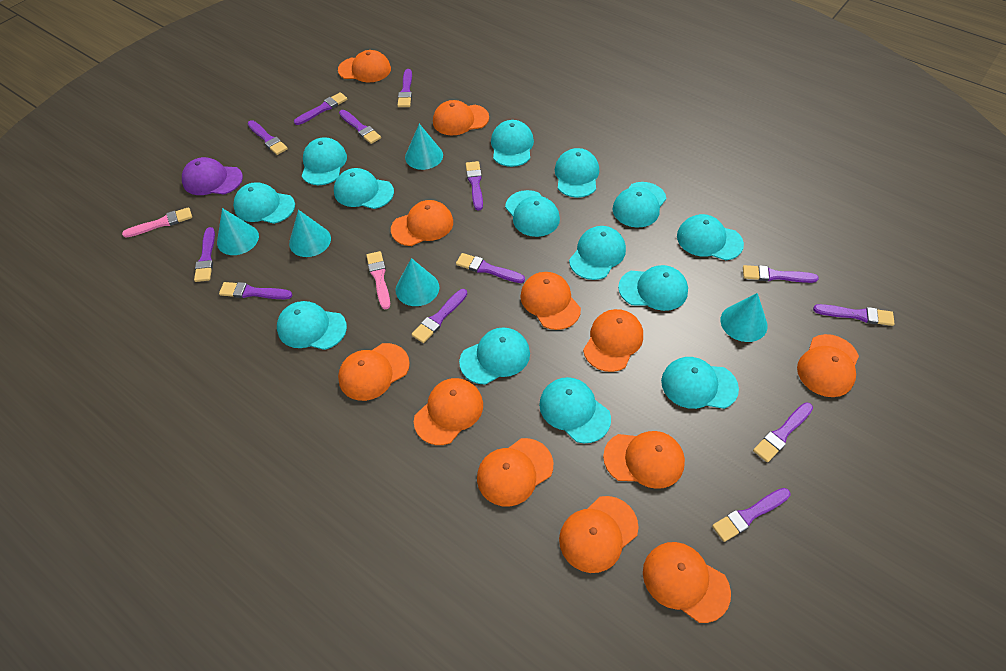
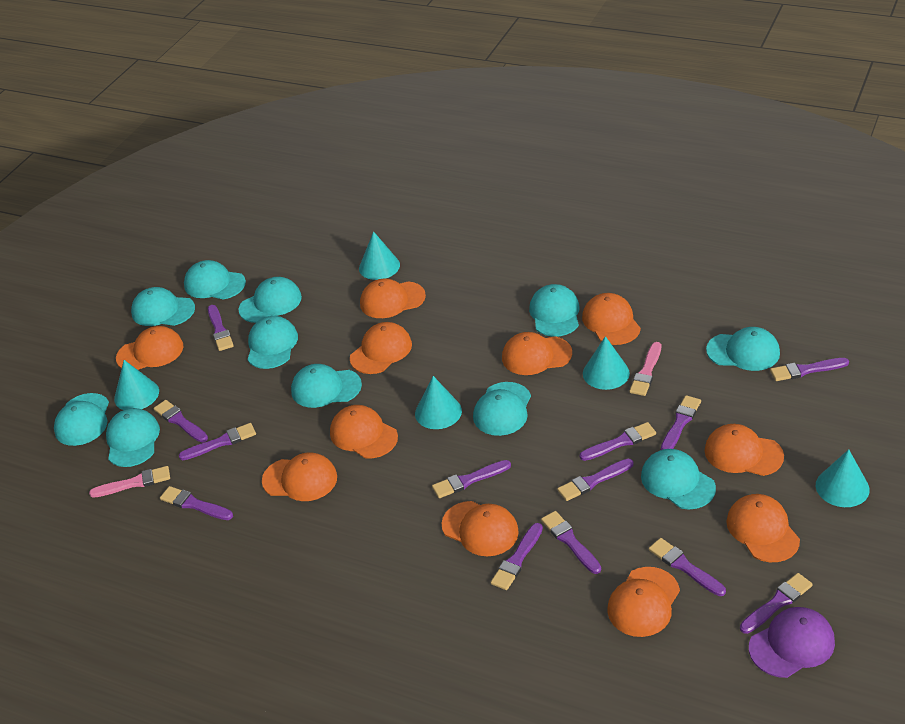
orange cap: [338,50,391,82] [338,343,410,401] [391,200,453,246] [414,378,483,445] [433,100,489,135] [477,438,553,507] [520,272,581,330] [559,496,639,573] [583,309,643,372] [603,431,685,489] [643,542,731,623] [797,334,859,397] = 12 -> [116,326,184,370] [262,452,337,501] [330,405,398,458] [350,322,412,374] [360,279,426,318] [442,501,519,556] [502,332,572,375] [582,293,641,345] [607,567,680,637] [705,424,784,476] [726,494,800,562] = 11
turquoise cap: [233,182,295,224] [277,301,347,350] [302,137,347,185] [334,168,394,209] [459,327,530,385] [491,120,534,167] [505,190,560,237] [539,377,611,443] [555,148,599,198] [569,226,626,280] [613,182,666,228] [618,265,688,311] [661,357,739,409] [677,214,744,260] = 14 -> [54,393,109,446] [106,408,160,467] [131,287,195,326] [184,260,246,300] [238,277,302,323] [247,316,298,369] [291,364,362,408] [473,382,531,436] [529,284,580,337] [641,449,716,510] [706,327,780,371] = 11

